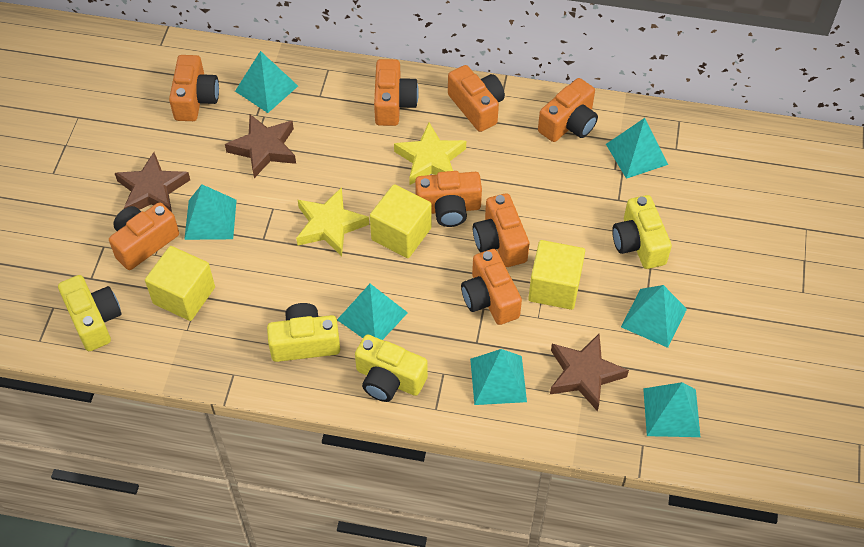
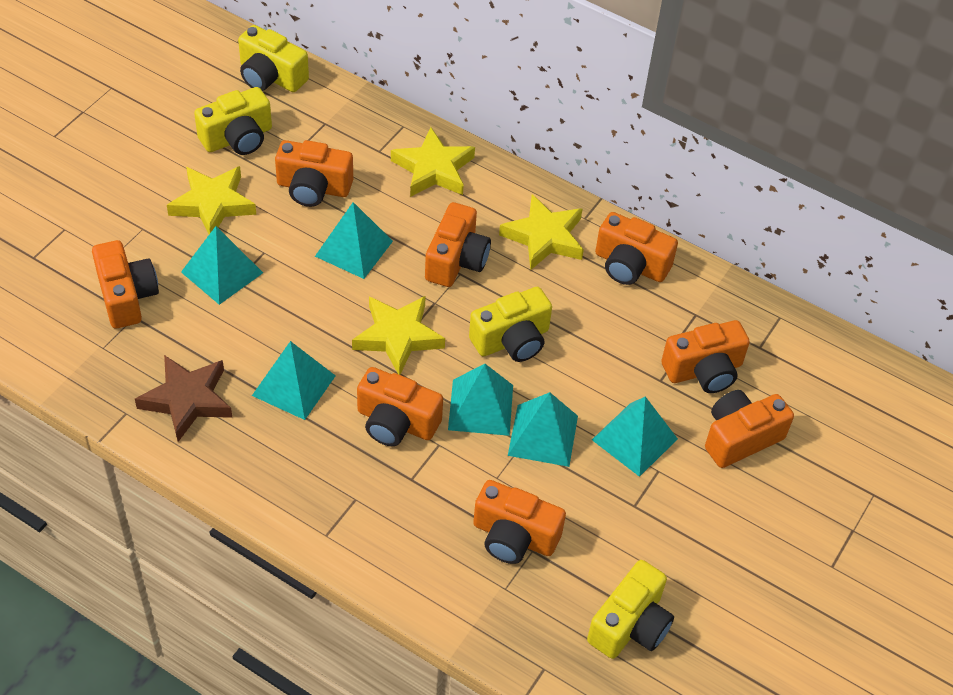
brown star: [115,152,190,212] [225,114,296,178] [550,334,629,412] = 3 -> [135,355,232,442] = 1
turquoise pyramid: [184,184,237,240] [235,51,298,113] [337,284,408,340] [470,349,527,405] [606,118,668,179] [621,285,687,348] [643,382,700,437] = 7 -> [181,226,263,305] [252,341,336,420] [315,202,393,279] [448,364,513,436] [508,392,578,467] [592,396,678,477] = 6
yellow cube: [145,246,215,321] [370,184,432,258] [528,240,585,310] = 3 -> none = 0
yellow star: [296,187,369,256] [394,123,466,185] = 2 -> [167,166,256,234] [352,296,445,375] [391,127,475,197] [499,194,584,270] = 4

